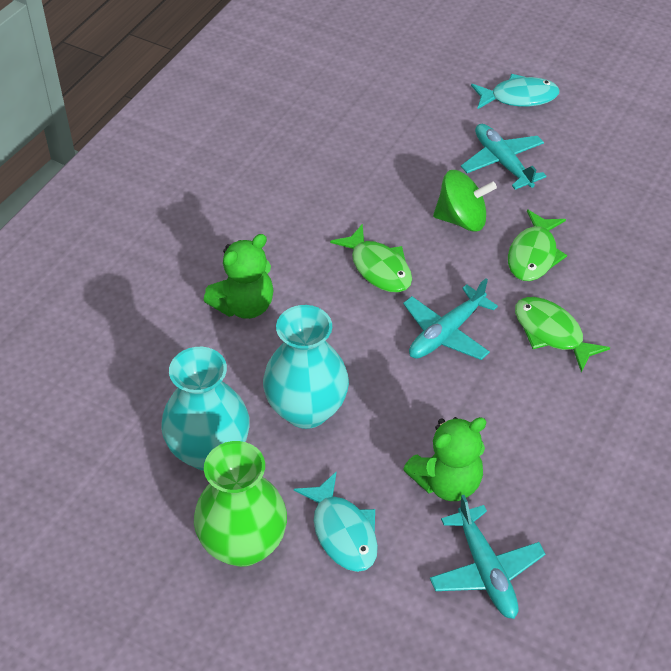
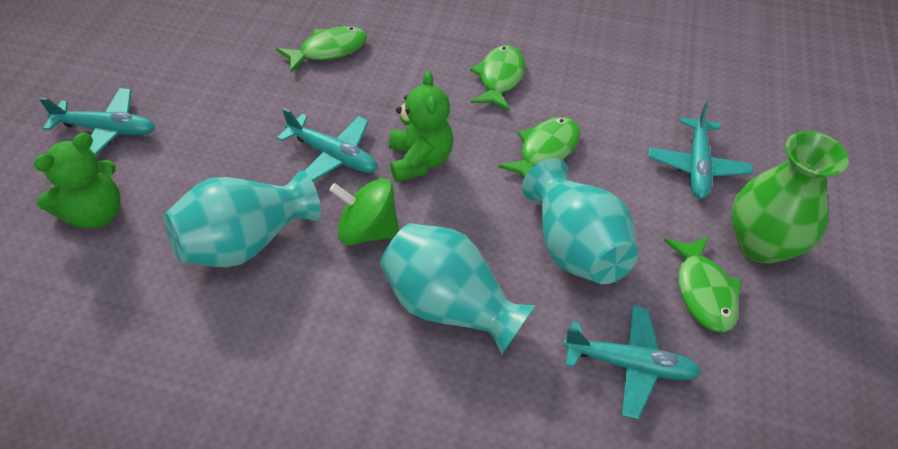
green fish: [330,224,412,292] [508,209,567,281] [515,297,610,373] = 3 -> [276,26,367,72] [470,45,525,111] [498,117,580,177] [664,236,742,332] = 4
turquoise fish: [294,471,378,572] [471,74,560,110] = 2 -> none = 0
turquoise plane: [403,278,498,360] [430,495,546,619] [461,124,546,190] = 3 -> [39,88,155,156] [277,108,378,182] [563,305,702,419] [648,102,753,199] = 4
turquoise vase: [161,347,250,471] [263,305,349,429] = 2 -> [164,171,321,267] [380,223,536,355] [522,158,638,284] = 3

